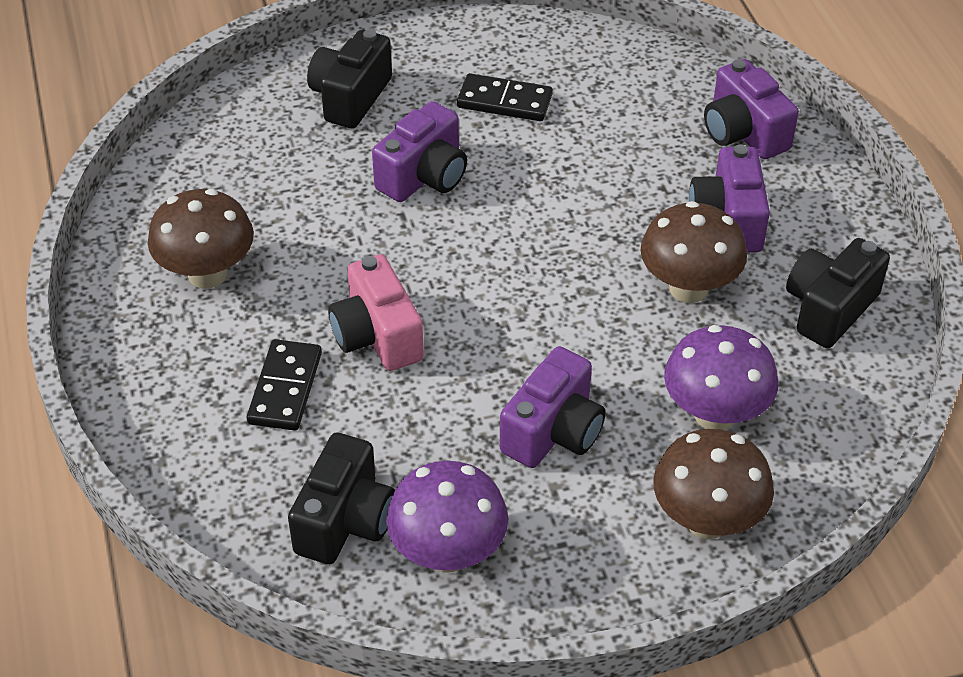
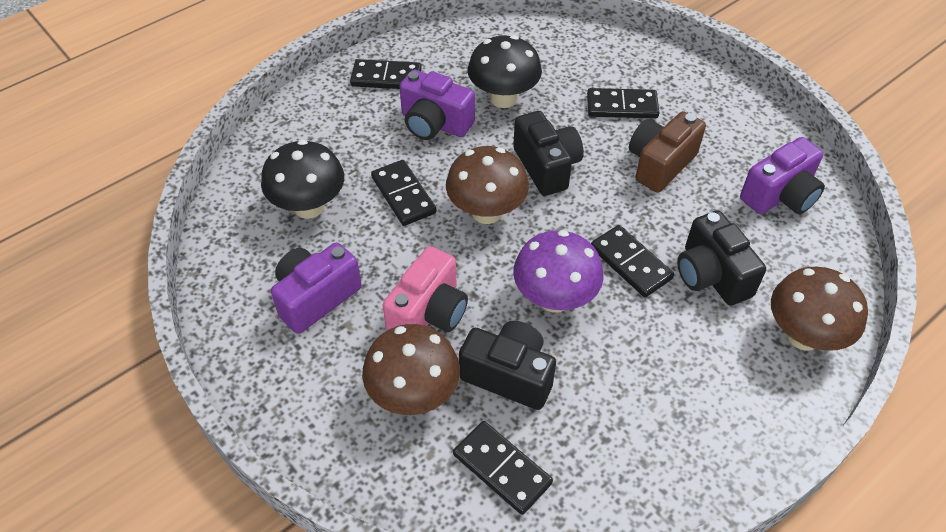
black domino: [247,339,322,431] [457,73,553,121] = 2 -> [350,59,422,89] [371,160,437,226] [453,421,553,515] [587,88,659,118] [591,225,674,297] = 5
black mushroom: none = 0 -> [261,140,344,219] [468,35,542,108] = 2
brown camera: none = 0 -> [629,111,706,193] = 1
purple camera: [372,101,467,202] [500,346,606,468] [689,144,770,253] [704,59,799,159] = 4 -> [271,242,362,334] [399,70,475,140] [740,137,825,214] = 3
purple mushroom: [386,461,508,573] [664,325,778,430] = 2 -> [513,230,604,313] = 1

